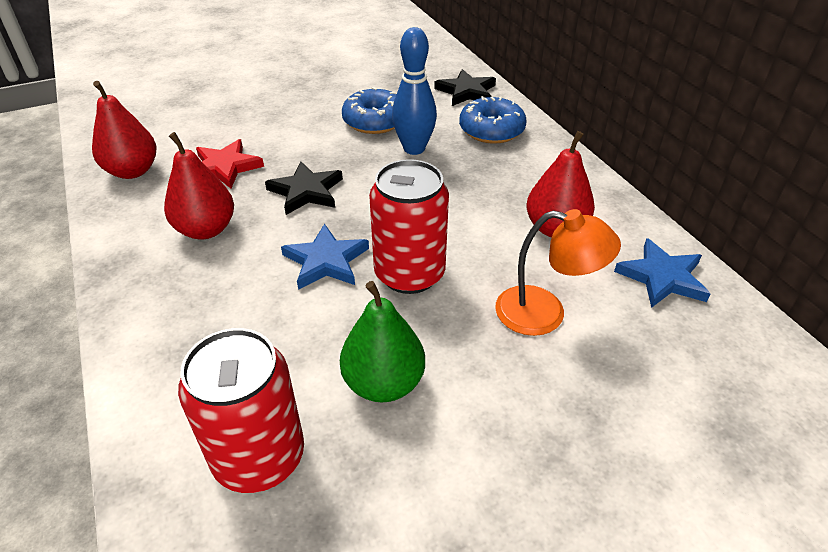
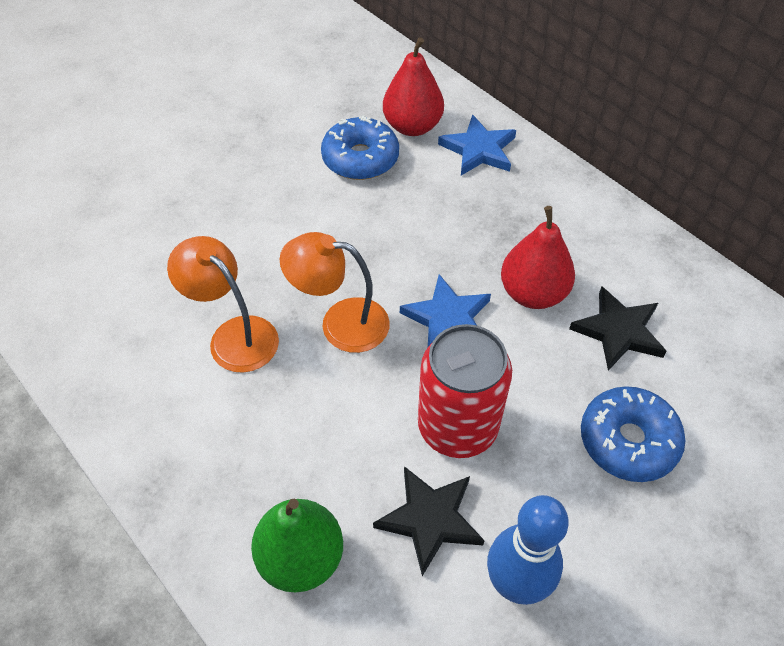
orange lamp: [495,209,621,336] = 1 -> [167,236,279,373] [280,232,390,353] = 2
red can: [178,328,304,493] [369,159,449,294] = 2 -> [418,324,512,458] = 1
red pear: [92,81,157,179] [164,132,234,239] [526,131,595,238] = 3 -> [383,37,444,136] [501,206,575,309] = 2
red star: [196,139,264,189] = 1 -> none = 0

